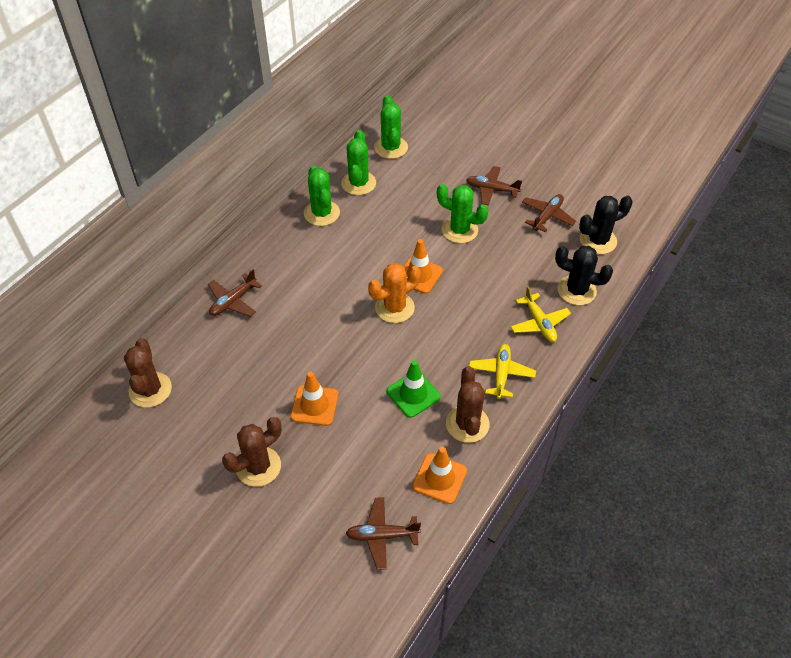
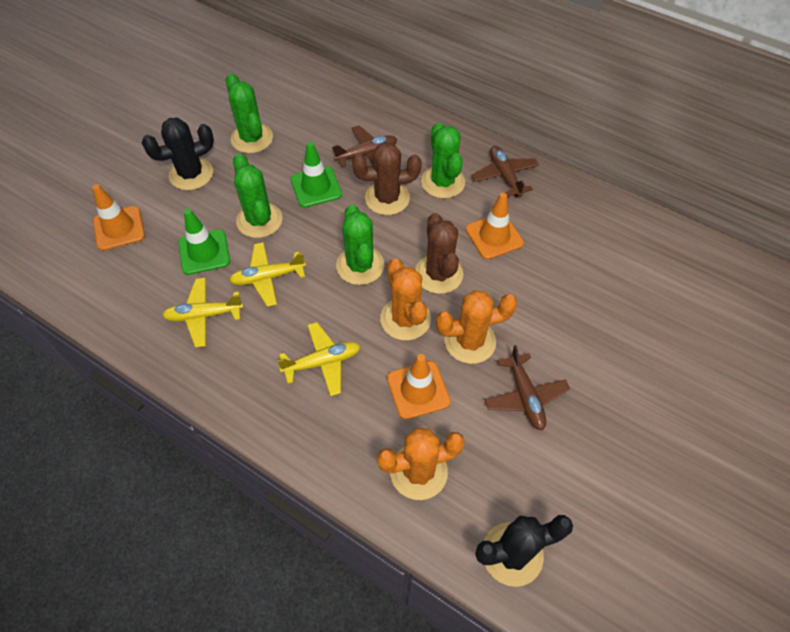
brown cactus: [124,338,172,408] [222,417,282,487] [446,366,490,443] = 3 -> [352,142,422,215] [415,213,463,294] = 2
brown plane: [208,269,262,317] [346,497,421,570] [466,166,522,206] [522,194,576,232] = 4 -> [332,125,397,167] [471,146,539,197] [484,345,570,431] = 3
green traffic cone: [387,360,441,418] = 1 -> [178,209,230,275] [291,142,342,208] = 2
orange cactus: [368,263,421,323] = 1 -> [377,428,465,500] [380,259,431,341] [436,290,518,364] = 3
yellow plane: [469,344,536,399] [510,286,571,342] = 2 -> [162,278,244,348] [229,242,306,307] [277,322,361,396] = 3

